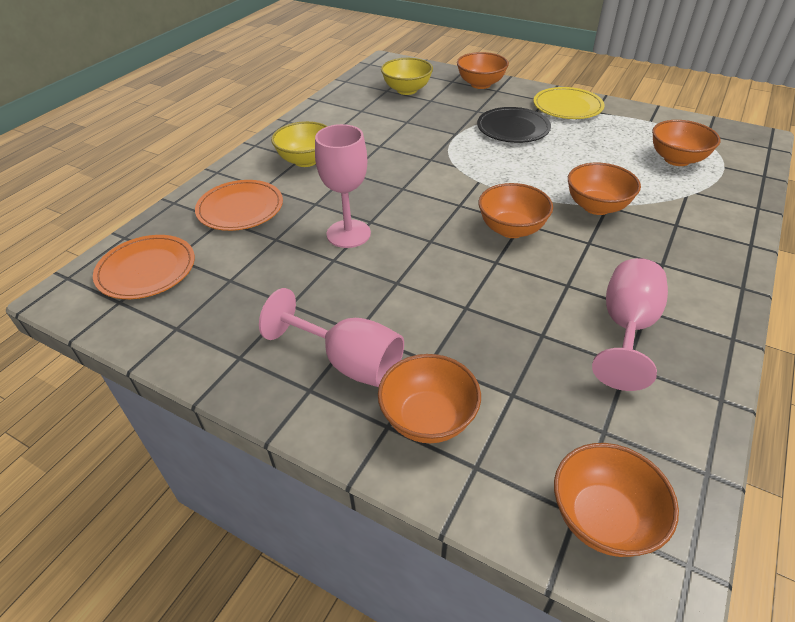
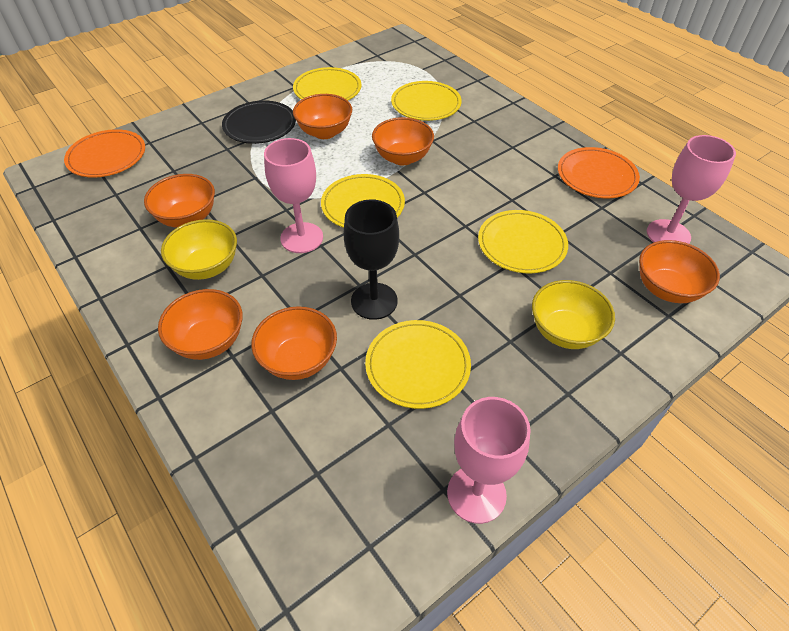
black goblet: none = 0 -> [343,199,399,320] = 1
yellow plate: [533,87,605,119] = 1 -> [293,67,362,100] [321,174,405,228] [365,320,471,409] [391,81,462,121] [478,210,568,273] = 5

